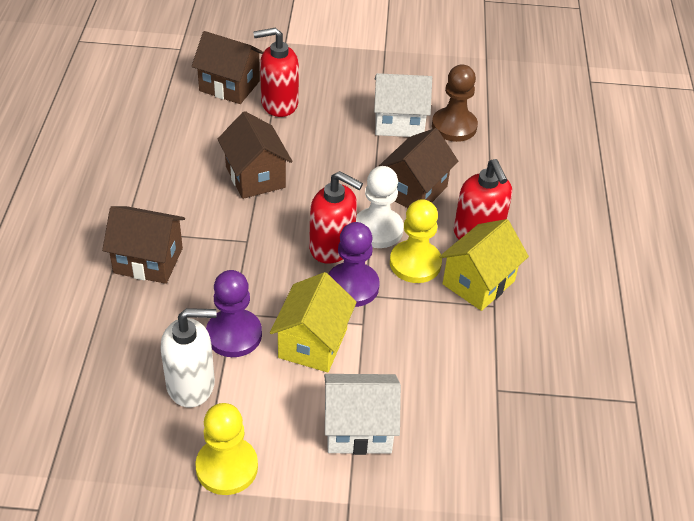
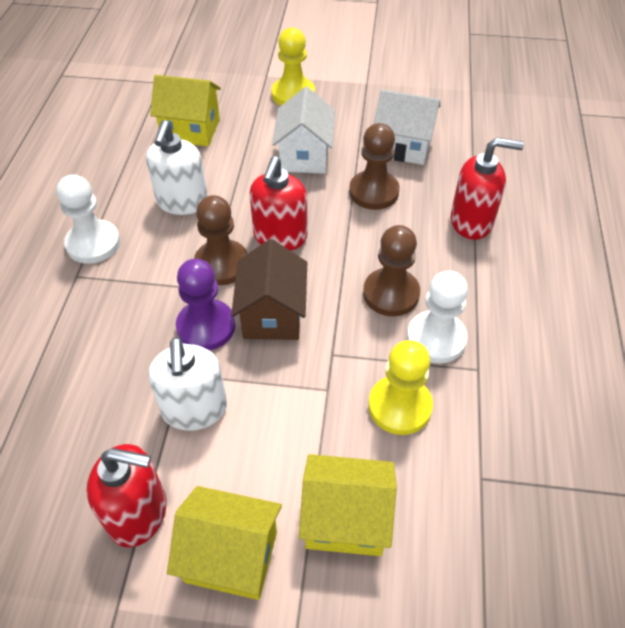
brown house: [102,206,185,284] [192,31,264,104] [217,111,293,199] [379,128,458,208] = 4 -> [231,239,307,340] = 1
brown pawn: [432,65,478,142] = 1 -> [194,195,248,285] [349,123,400,210] [363,225,420,316] = 3
purple pawn: [206,270,262,357] [328,222,380,307] = 2 -> [176,258,235,350] = 1
white pawn: [356,166,404,248] = 1 -> [56,174,120,264] [407,271,468,364] = 2
white soap dispenser: [160,308,217,408] = 1 -> [146,120,208,215] [148,337,227,431] = 2
yellow house: [270,272,357,372] [439,219,529,311] = 2 -> [150,75,221,146] [167,486,282,600] [299,454,397,556] = 3

